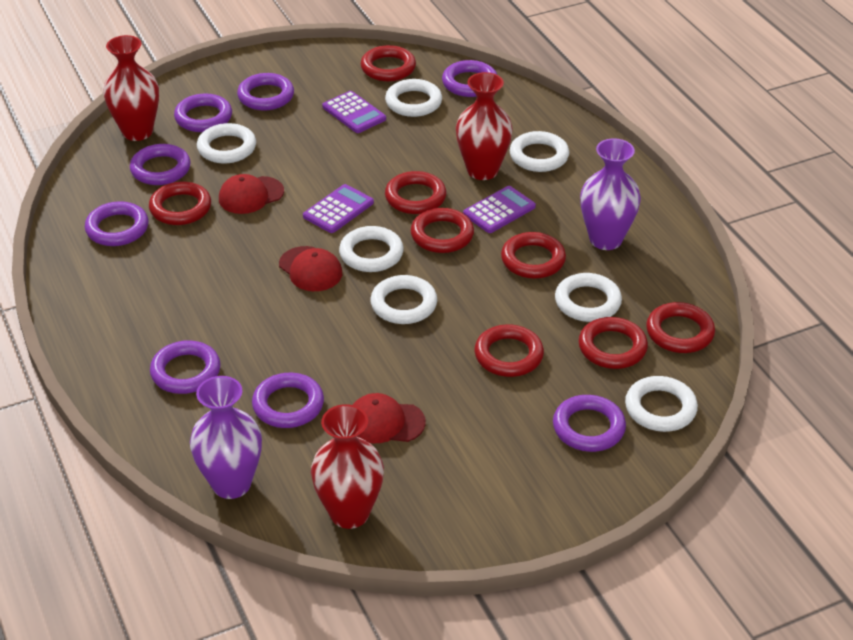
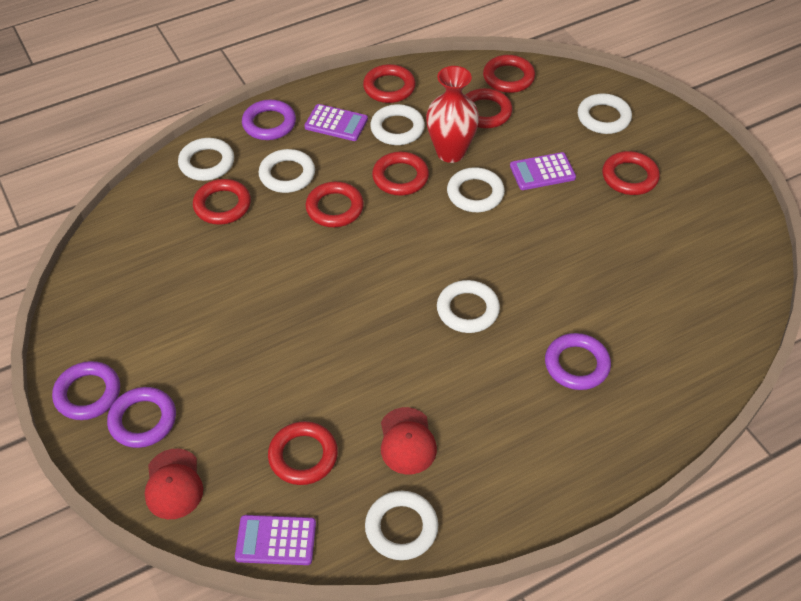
purple ring: [85,201,149,246] [130,144,191,185] [150,340,221,394] [174,94,232,132] [237,73,294,110] [252,373,324,428] [442,60,497,97] [553,395,626,452] = 8 -> [52,361,120,420] [107,387,176,448] [242,100,296,140] [545,333,611,390] = 4
purple vase: [190,376,262,499] [580,138,641,250] = 2 -> none = 0
red cap: [219,174,284,214] [279,246,342,291] [353,393,426,443] = 3 -> [145,449,203,519] [381,407,437,474] = 2
red vase: [103,35,159,141] [311,404,384,529] [456,72,513,180] = 3 -> [426,66,479,163] = 1

